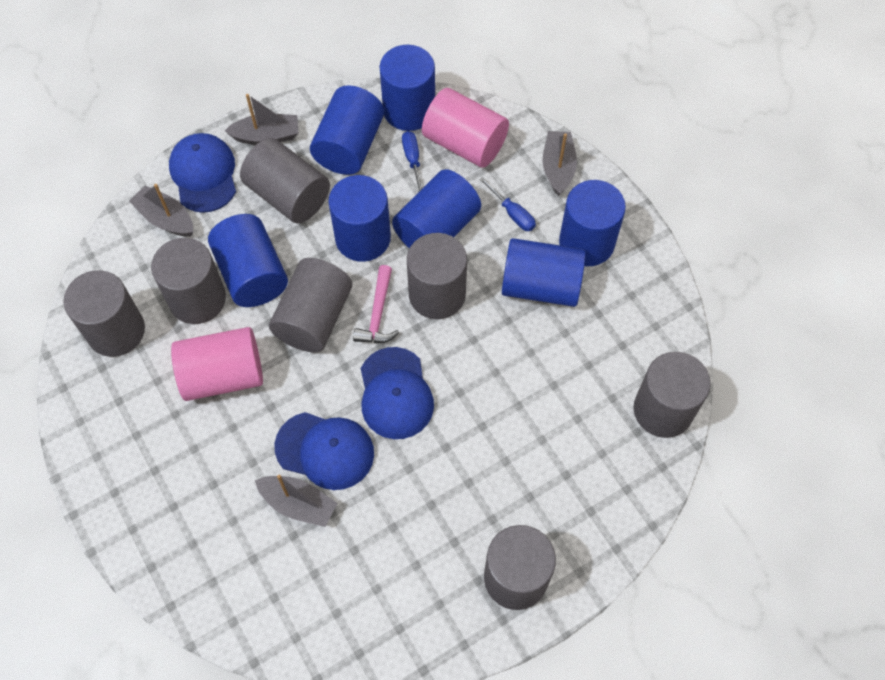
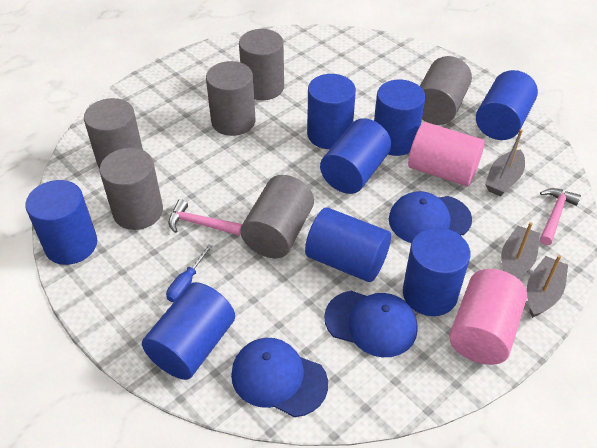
blue cylinder: [208,214,288,307] [310,85,384,175] [328,175,391,262] [379,45,435,131] [392,169,481,248] [502,238,586,307] [559,180,626,266] = 7 -> [25,180,97,265] [142,282,235,380] [305,207,391,282] [307,74,356,149] [320,118,392,194] [374,80,426,156] [403,227,471,316] [476,70,538,140] = 8
blue screwdriver: [402,131,422,192] [479,177,536,231] = 2 -> [166,244,212,302] = 1
grey boat: [129,184,193,237] [225,94,299,145] [255,474,337,527] [543,131,577,196] = 4 -> [485,129,525,196] [501,222,540,278] [527,255,568,318] = 3
grey cylinder: [63,270,145,357] [151,238,226,324] [240,138,330,223] [269,258,352,353] [407,233,467,319] [484,525,556,610] [634,352,711,438] = 7 -> [84,98,143,169] [100,148,163,230] [206,61,255,136] [239,29,284,100] [240,175,314,258] [420,56,472,125] = 6
pink hammer: [353,265,399,343] = 1 -> [169,199,242,236] [540,188,581,245] = 2

